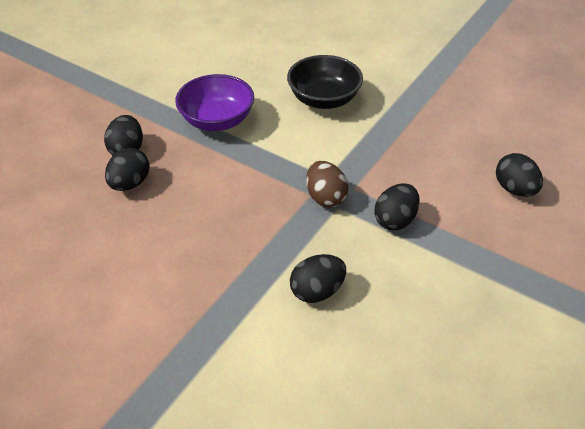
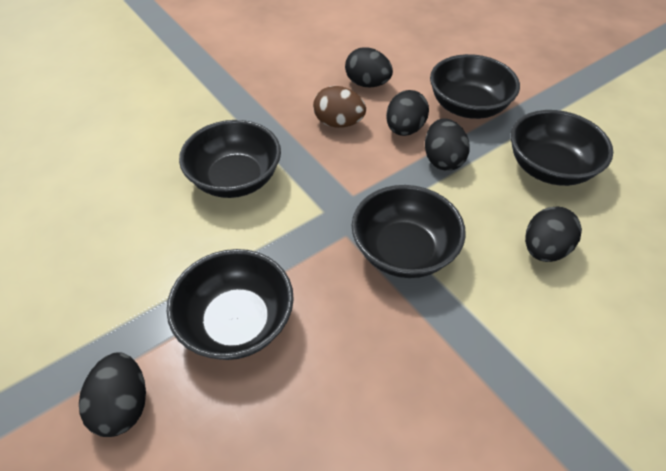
black bowl: [287,55,363,109] = 1 -> [167,249,294,360] [179,120,281,198] [352,185,466,278] [430,54,520,119] [511,110,613,186] = 5
purple bowl: [175,74,254,131] = 1 -> none = 0

